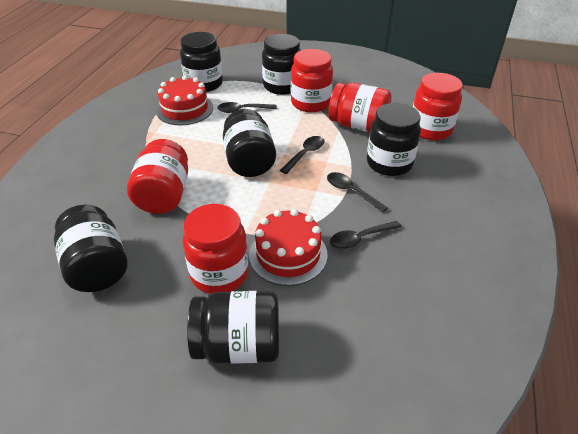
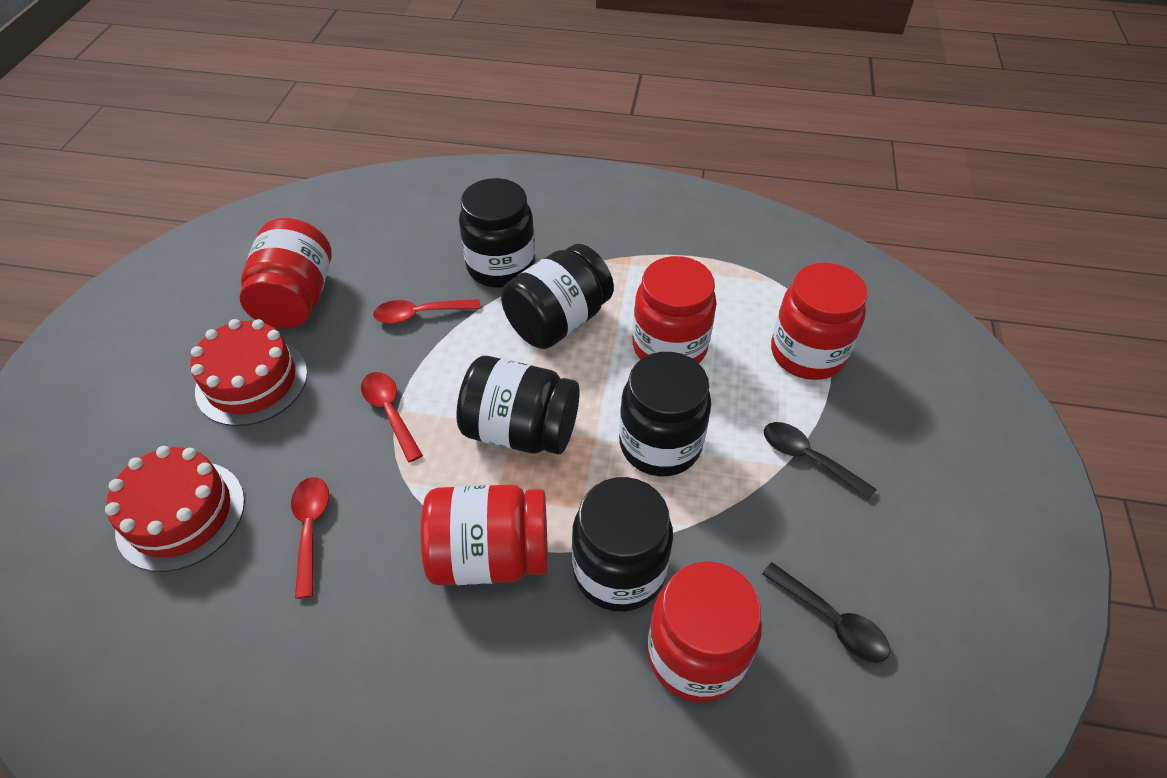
black jar: [54,205,128,292] [180,32,223,92] [187,291,279,364] [223,109,276,177] [262,34,301,95] [367,103,421,176] = 6 -> [456,356,580,455] [459,178,535,288] [501,244,614,349] [572,477,673,612] [619,352,711,476] = 5
black spoon: [217,102,277,113] [280,136,325,174] [327,172,388,213] [330,221,401,249] = 4 -> [762,562,890,663] [764,422,876,500] = 2
red spoon: none = 0 -> [291,477,329,599] [361,372,423,462] [373,299,480,324] = 3

